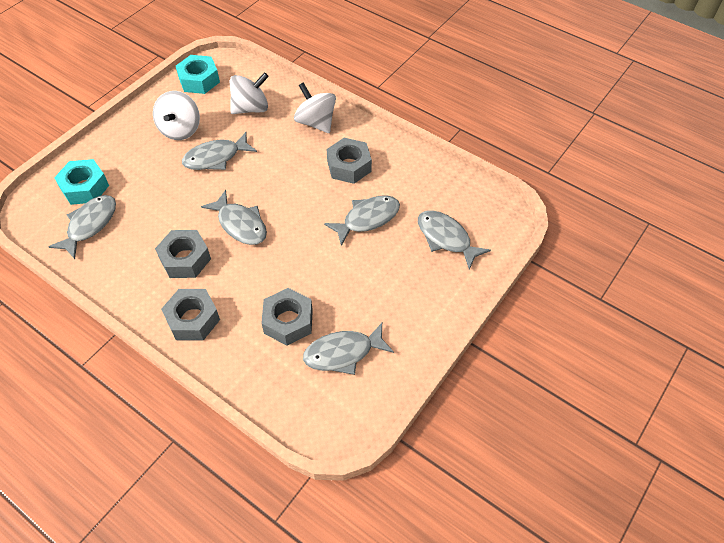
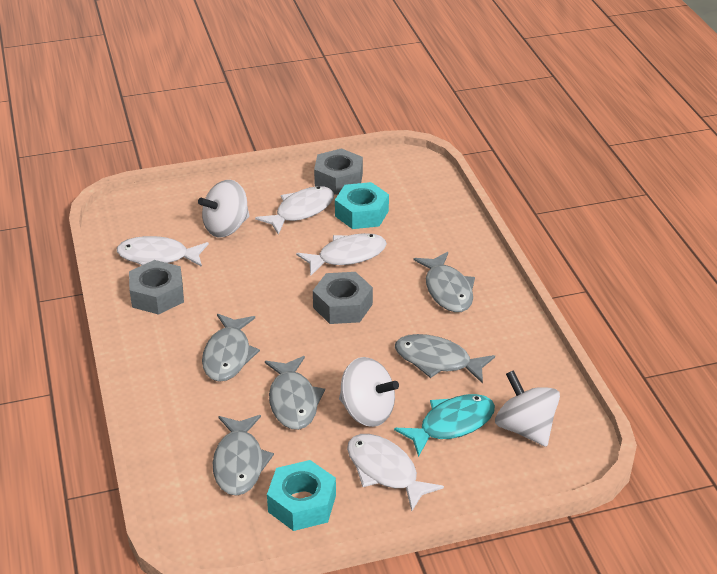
grey fish: [48,195,116,259] [182,132,257,170] [201,190,267,245] [303,323,394,375] [324,195,400,246] [418,210,491,269] = 6 -> [202,314,260,382] [213,415,274,496] [265,356,325,430] [395,334,495,384] [414,252,475,312] = 5
grey nut: [155,230,211,278] [161,289,220,341] [261,288,313,346] [327,138,372,184] = 4 -> [129,260,184,315] [313,272,373,324] [314,148,363,195] = 3
turquoise fish: none = 0 -> [394,394,495,457] = 1
white fish: none = 0 -> [117,236,209,267] [255,186,334,235] [296,233,387,276] [347,434,444,511] = 4

